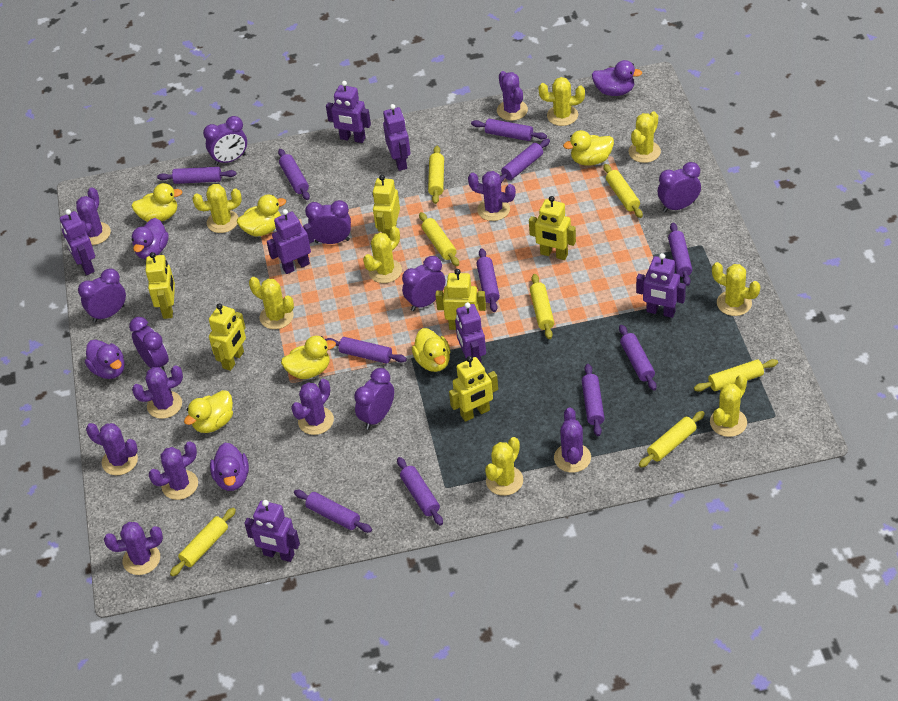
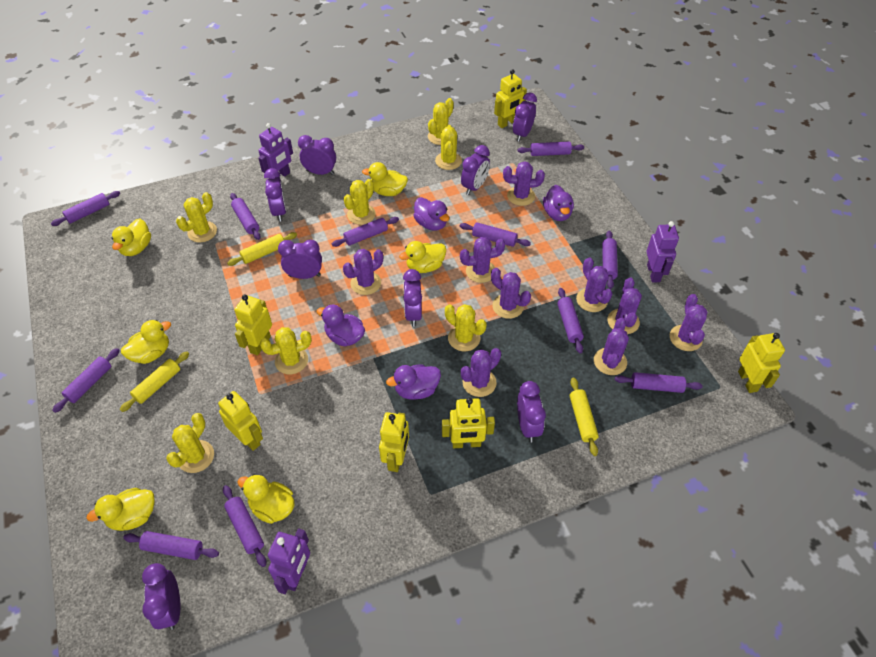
purple clock: [78,269,126,323] [129,317,169,373] [203,116,247,166] [305,200,351,244] [354,368,394,430] [402,256,445,311] [658,162,701,212] = 7 -> [142,563,180,630] [264,168,287,222] [278,240,322,279] [298,135,336,175] [403,269,422,327] [461,145,490,195] [513,93,537,142] [517,381,546,442] = 8
purple robot: [60,209,95,275] [244,500,300,562] [267,209,314,274] [326,81,371,143] [383,104,410,171] [455,302,486,364] [636,253,686,318] = 7 -> [258,123,293,178] [268,529,310,594] [646,221,679,282] = 3
yellow cactus: [192,184,242,233] [249,277,294,329] [363,226,402,283] [485,437,523,496] [538,77,585,126] [629,111,661,163] [710,374,747,437] [712,262,760,316] = 8 -> [166,413,214,473] [176,192,217,242] [260,327,312,374] [344,179,376,225] [428,98,454,145] [435,125,462,170] [445,304,486,351] = 7
yellow rolling pin: [170,508,236,577] [419,212,459,266] [428,146,444,204] [530,274,554,339] [603,164,643,218] [639,411,705,468] [694,359,778,392] = 7 -> [120,352,189,412] [227,232,297,266] [570,378,599,456] = 3

